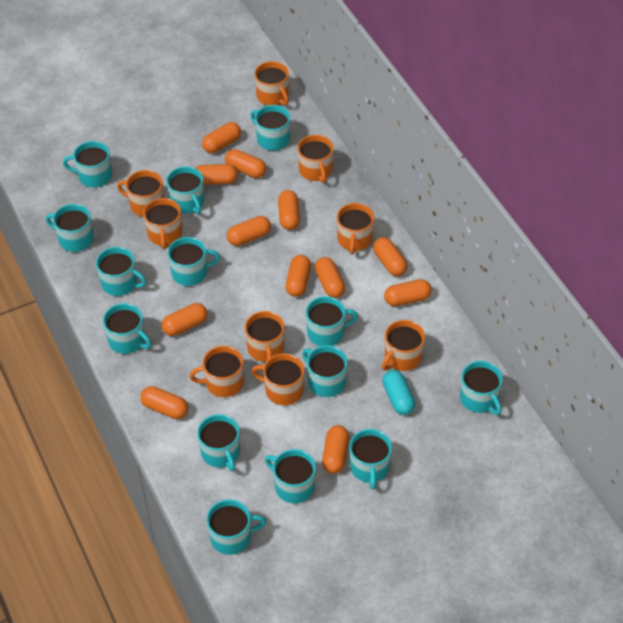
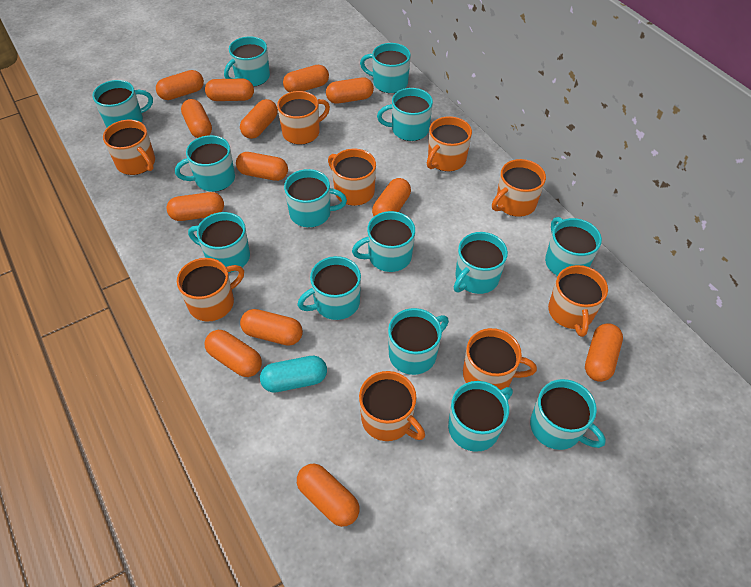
orange capsule: [140,386,188,419] [161,303,208,336] [196,164,238,185] [202,122,241,153] [225,149,266,178] [227,216,271,246] [278,190,300,230] [285,255,311,297] [315,257,345,298] [322,425,349,474] [373,237,408,276] [384,279,432,306] = 12 -> [156,70,204,100] [166,192,224,221] [181,99,212,138] [205,79,254,101] [205,330,262,377] [236,152,288,181] [240,99,278,139] [240,309,303,346] [283,65,329,92] [297,464,360,527] [326,77,374,104] [372,178,411,216] [585,323,623,382] = 13

